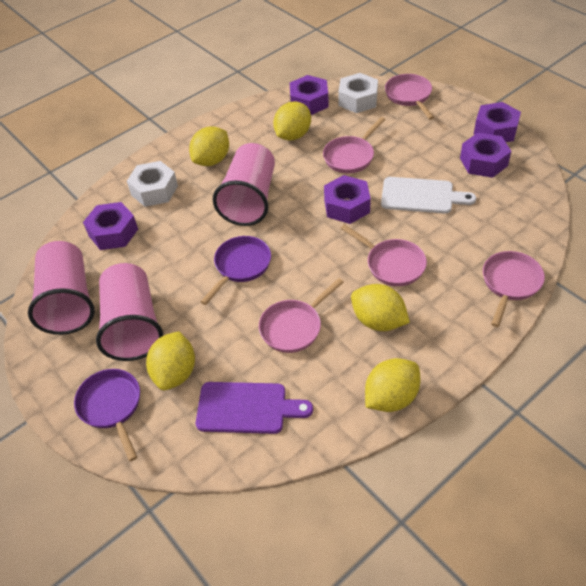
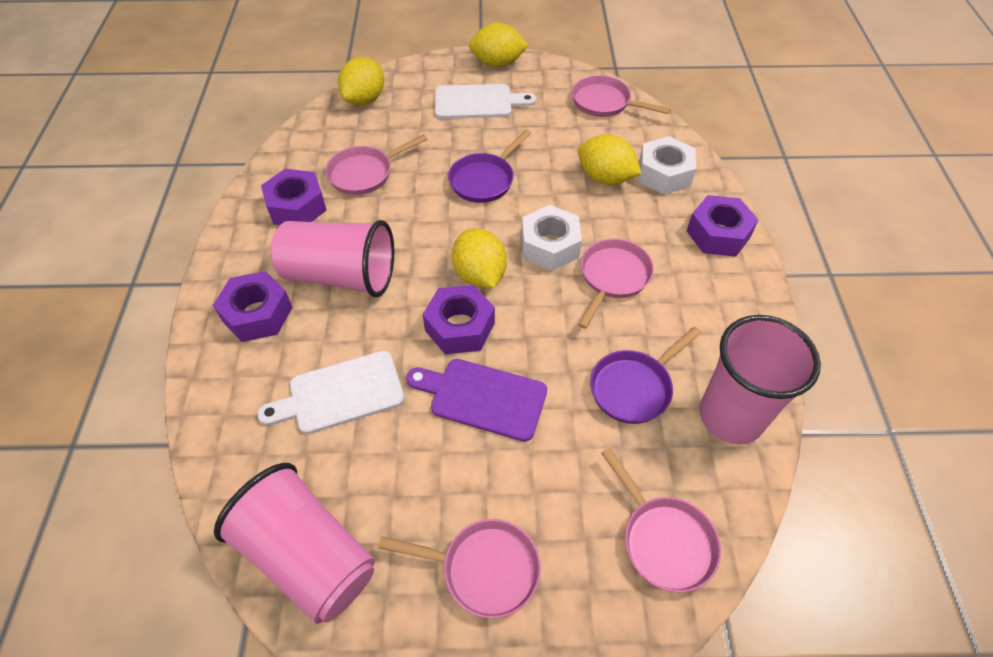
purple nut: [83,202,138,250] [290,75,329,115] [324,175,371,224] [460,133,511,178] [474,102,521,142] = 5 -> [213,271,292,342] [261,169,327,225] [423,285,495,354] [687,195,758,257] = 4
white cutting board: [381,177,476,214] = 1 -> [257,351,404,434] [435,84,536,119] = 2
yellow lemon: [146,331,195,390] [189,126,229,166] [273,101,311,141] [351,284,410,331] [365,358,421,412] = 5 -> [338,57,385,106] [452,228,507,288] [469,22,528,67] [578,134,641,185] = 4

